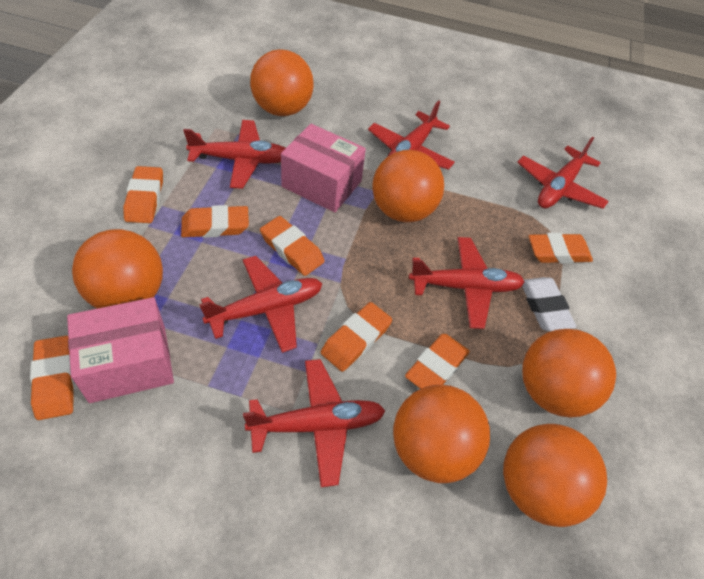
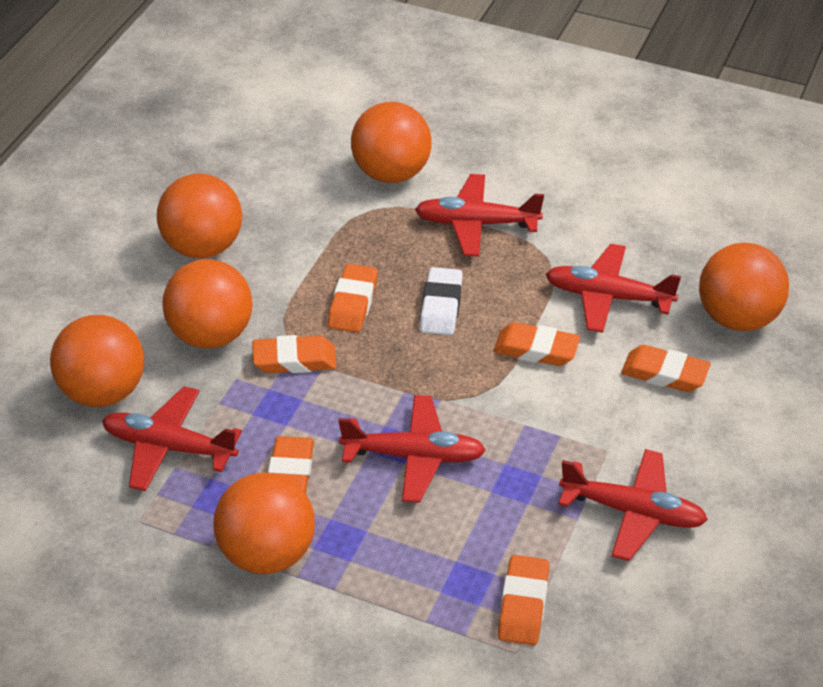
orange eraser: [30,336,75,420] [123,166,163,223] [181,205,249,238] [260,216,325,276] [321,302,392,372] [405,334,470,389] [529,233,593,264] = 7 -> [252,335,336,373] [268,436,314,493] [328,264,378,333] [493,322,580,366] [498,555,549,645] [621,345,711,392] = 6
pink box: [67,297,174,403] [281,124,366,212] = 2 -> none = 0
red plane: [183,120,286,189] [199,256,322,353] [243,359,385,487] [368,100,455,169] [409,237,525,329] [517,137,609,209] = 6 -> [102,386,242,491] [339,395,486,503] [415,174,544,256] [545,244,681,333] [558,449,708,561] = 5

